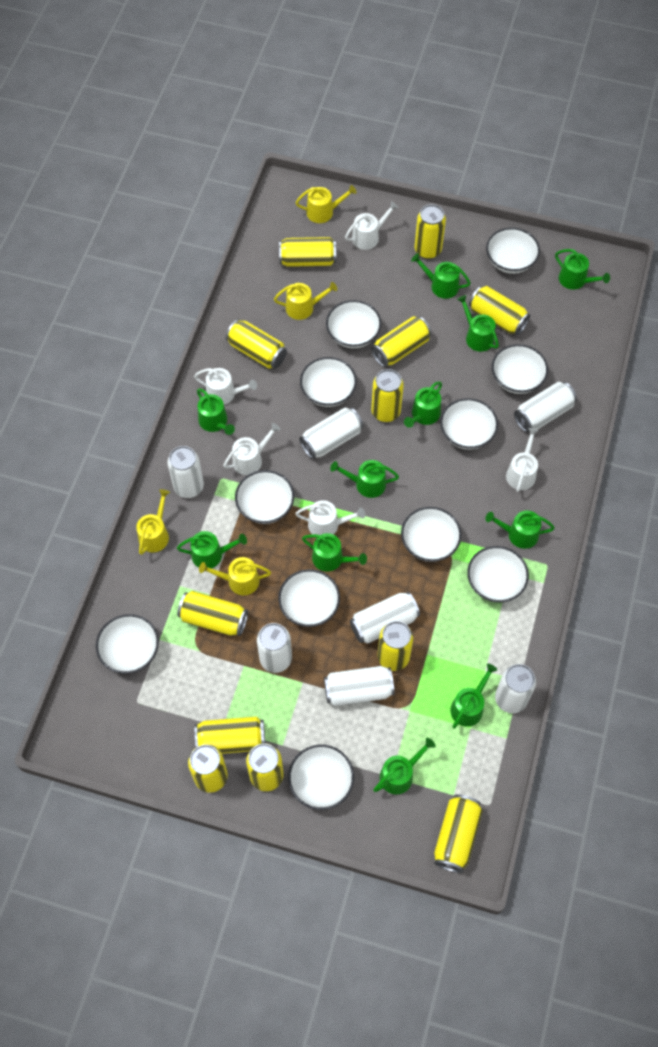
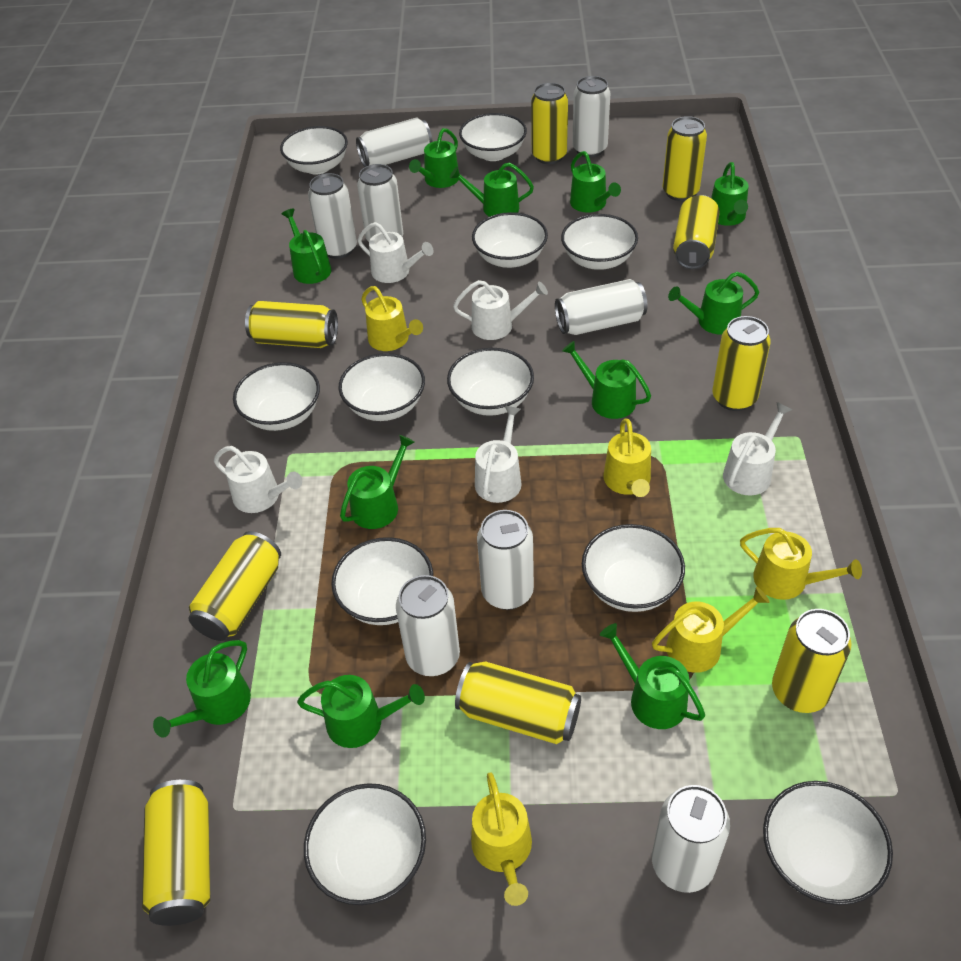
white can: [168,446,204,498] [257,623,292,673] [299,407,363,459] [324,666,394,706] [350,592,420,644] [495,664,536,713] [514,382,577,433] = 7 -> [308,173,357,259] [356,118,433,167] [357,164,403,242] [396,575,460,676] [477,510,534,610] [555,279,647,335] [572,76,610,158] [652,785,730,893] = 8
yellow can: [178,591,248,636] [188,744,228,793] [195,716,265,754] [226,319,287,369] [246,743,284,791] [279,237,336,267] [371,316,431,367] [371,369,404,422] [378,621,413,671] [414,204,446,259] [434,794,483,873] [469,286,530,335] = 12 -> [142,780,210,926] [189,531,281,641] [245,301,338,348] [455,661,581,744] [531,83,568,164] [662,116,707,201] [673,195,720,269] [712,316,771,411] [772,609,851,713] = 9
yellow watering can: [136,489,170,555] [199,557,271,595] [274,282,337,320] [295,185,356,223] = 4 -> [361,286,423,351] [471,772,532,906] [603,419,651,497] [652,587,770,673] [740,528,862,600] = 5

